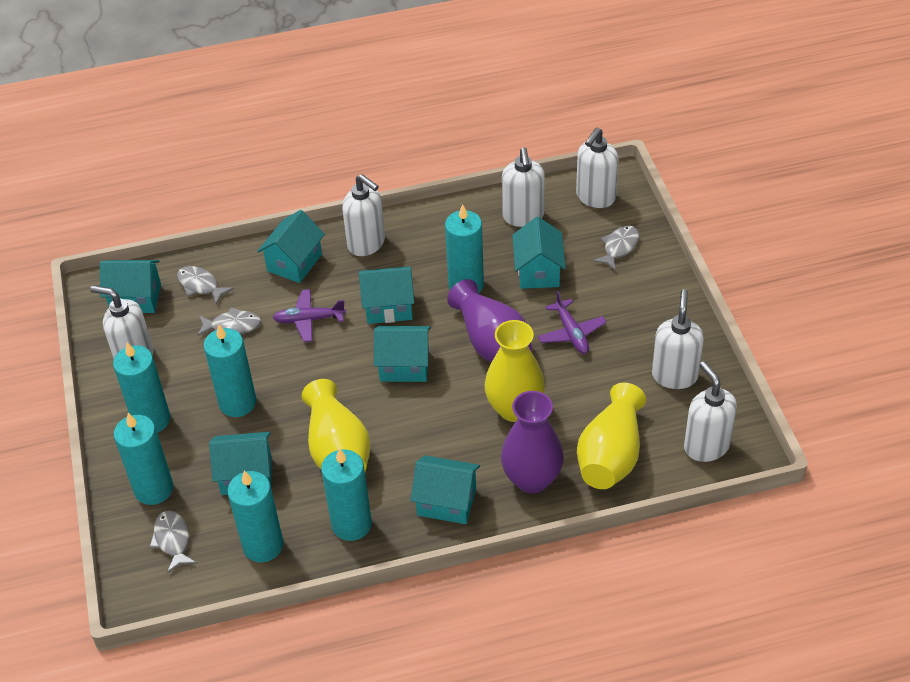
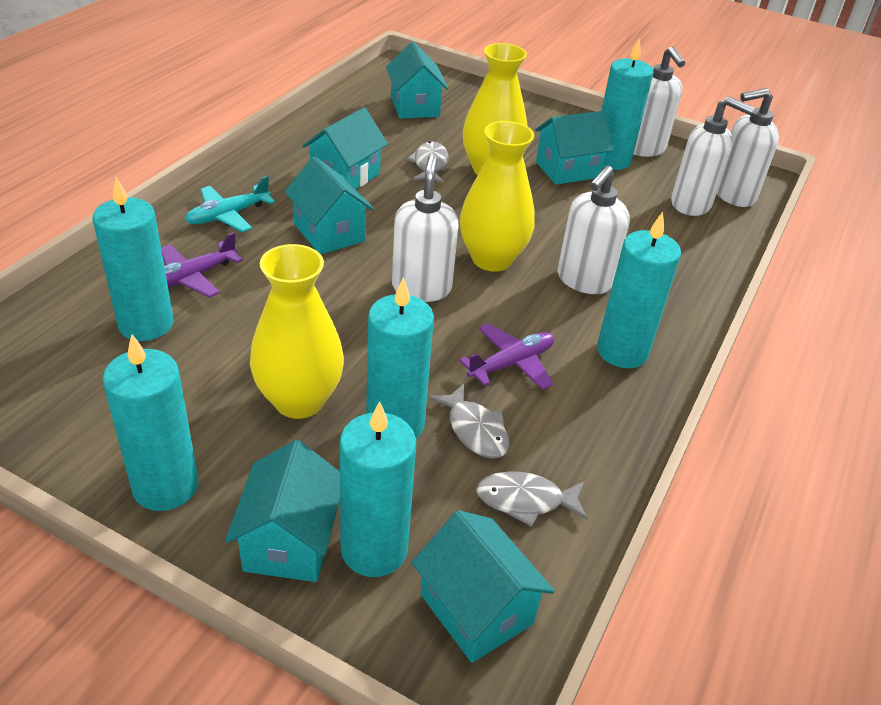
grey fish: [149,511,197,574] [177,266,234,305] [197,307,261,336] [593,226,639,271] = 4 -> [406,142,449,183] [429,384,509,459] [476,472,588,527] = 3
purple vase: [447,279,532,362] [501,391,564,494] = 2 -> none = 0
turquoise house: [100,260,161,313] [209,432,271,495] [257,210,325,283] [359,266,414,324] [374,326,431,382] [411,455,480,524] [512,217,566,289] = 7 -> [225,440,340,582] [285,157,374,254] [302,108,388,189] [386,42,448,118] [412,510,555,663] [535,111,613,185] = 6
turquoise plane: none = 0 -> [185,176,275,232] = 1
white soap dispenser: [90,285,153,359] [342,174,385,256] [502,148,545,227] [576,127,619,208] [652,289,704,389] [684,361,737,462] = 6 -> [392,155,459,302] [558,166,630,294] [633,46,685,157] [671,97,755,216] [717,88,779,207] = 5

